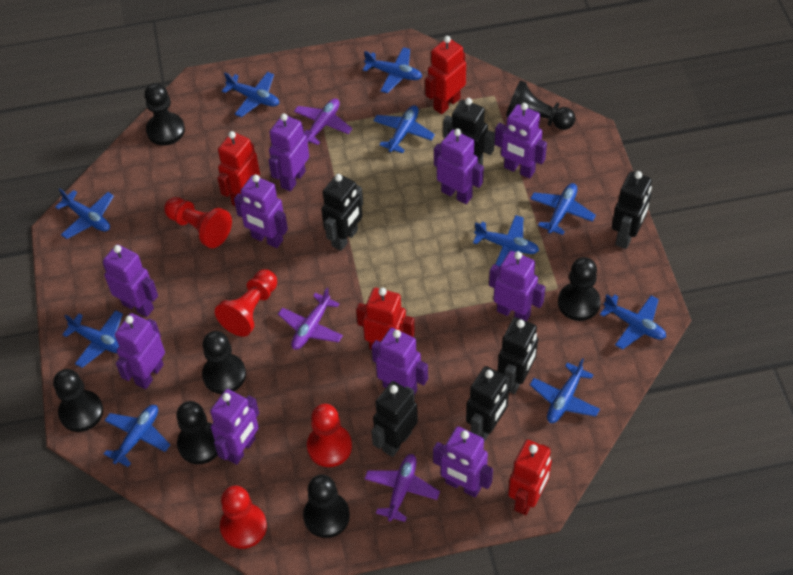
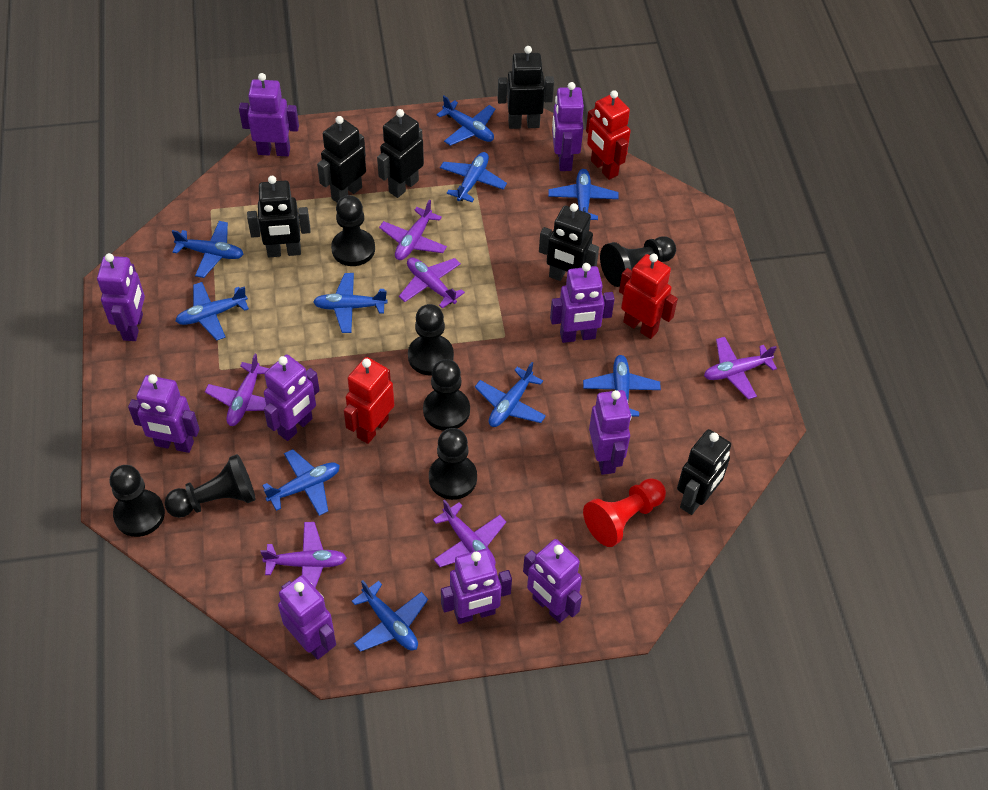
purple plane: [278,288,343,350] [294,98,352,145] [365,454,440,522] = 3 -> [205,354,269,426] [260,522,347,588] [379,200,447,260] [399,257,465,308] [433,500,506,567] [704,337,777,399] = 6
red pawn: [164,197,232,248] [215,269,277,337] [220,486,267,549] [307,404,352,467] = 4 -> [583,478,666,547] = 1
red robot: [217,131,260,206] [356,288,415,350] [425,36,466,114] [508,440,552,515] = 4 -> [344,357,394,444] [586,90,631,180] [619,254,678,339] = 3

